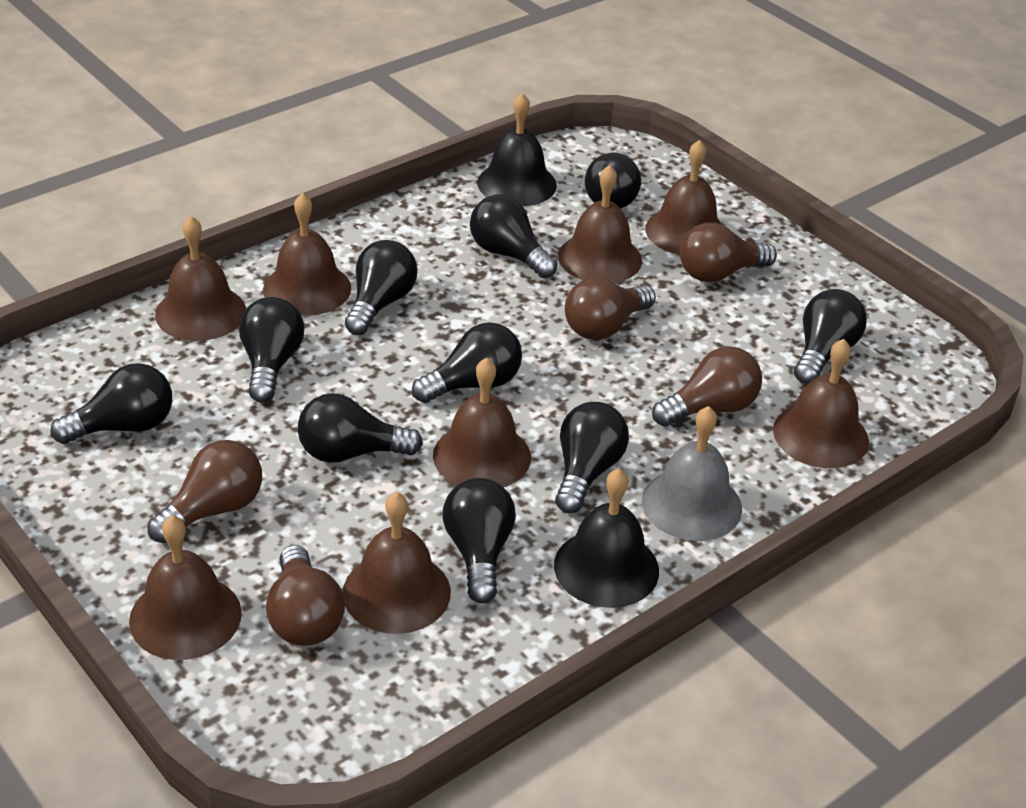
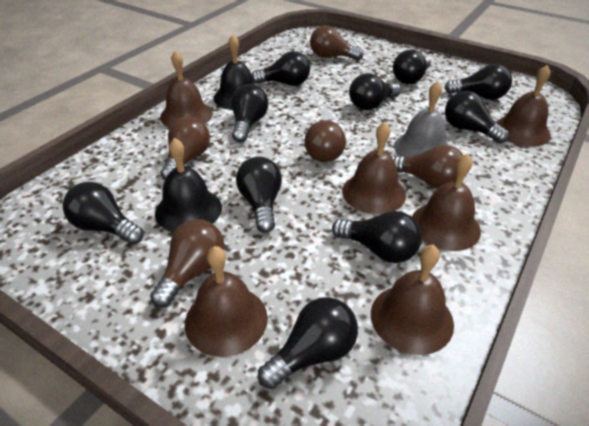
brown bell: [129,515,242,660] [155,216,246,341] [263,193,351,316] [343,492,451,634] [433,357,531,487] [558,165,642,283] [645,140,723,255] [773,339,869,468] = 8 -> [160,50,213,128] [185,246,268,357] [342,122,406,214] [371,245,454,355] [412,153,481,251] [496,65,551,147] = 6

